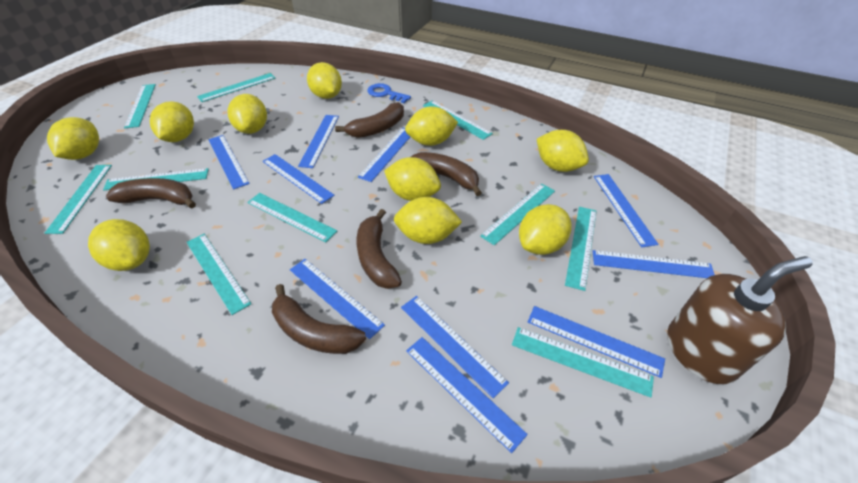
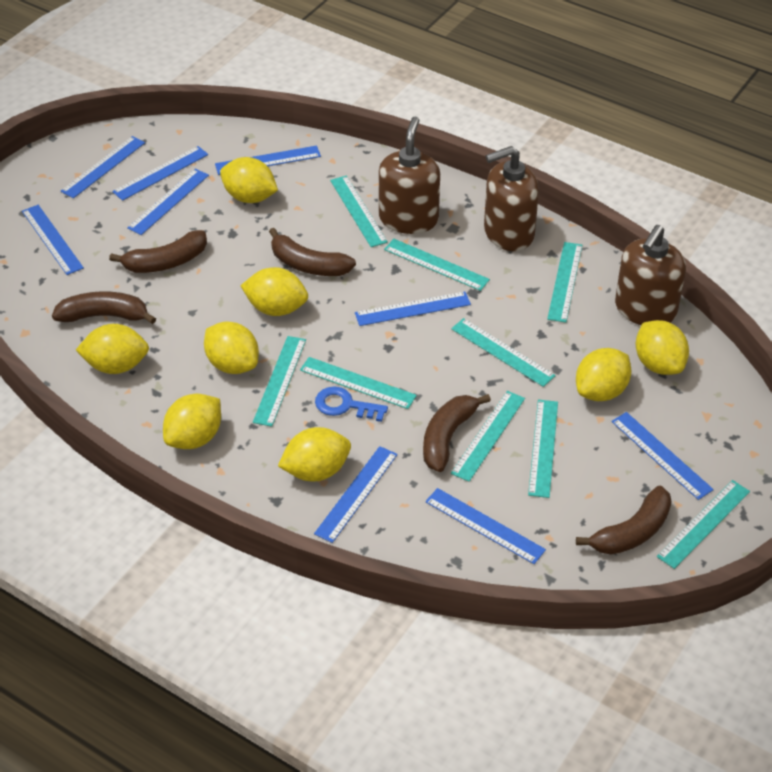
blue ruler: [209,135,250,189] [263,154,335,204] [290,259,385,339] [298,115,339,168] [358,128,410,182] [401,296,509,398] [406,337,528,453] [528,306,665,378] [592,250,715,278] [594,174,659,248] = 10 -> [22,205,84,275] [61,136,145,198] [112,146,208,201] [127,169,209,235] [215,146,321,175] [314,446,398,543] [355,291,471,326] [425,488,546,564] [611,412,714,500] = 9
brown soap dispenser: [668,256,813,384] = 1 -> [379,116,440,234] [484,146,539,251] [615,225,686,325] = 3
turquoise ruler: [44,165,112,234] [103,168,209,190] [124,84,156,128] [186,234,251,315] [197,73,275,102] [247,193,337,242] [423,100,493,140] [480,183,555,245] [512,327,654,398] [565,207,597,291] = 10 -> [253,336,306,427] [300,357,417,409] [330,176,388,247] [384,239,490,291] [451,318,556,387] [451,391,525,482] [528,400,558,498] [547,242,582,323] [657,480,750,569] = 9
yellow lemon: [47,117,99,160] [88,219,150,271] [150,101,194,142] [228,94,267,134] [307,62,342,99] [384,157,441,201] [394,197,462,244] [405,106,458,146] [519,204,572,255] [537,130,589,172] = 10 -> [76,324,149,374] [163,394,221,449] [204,321,259,374] [220,157,278,203] [240,267,308,316] [278,427,351,482] [576,348,631,401] [636,320,689,375] = 8

